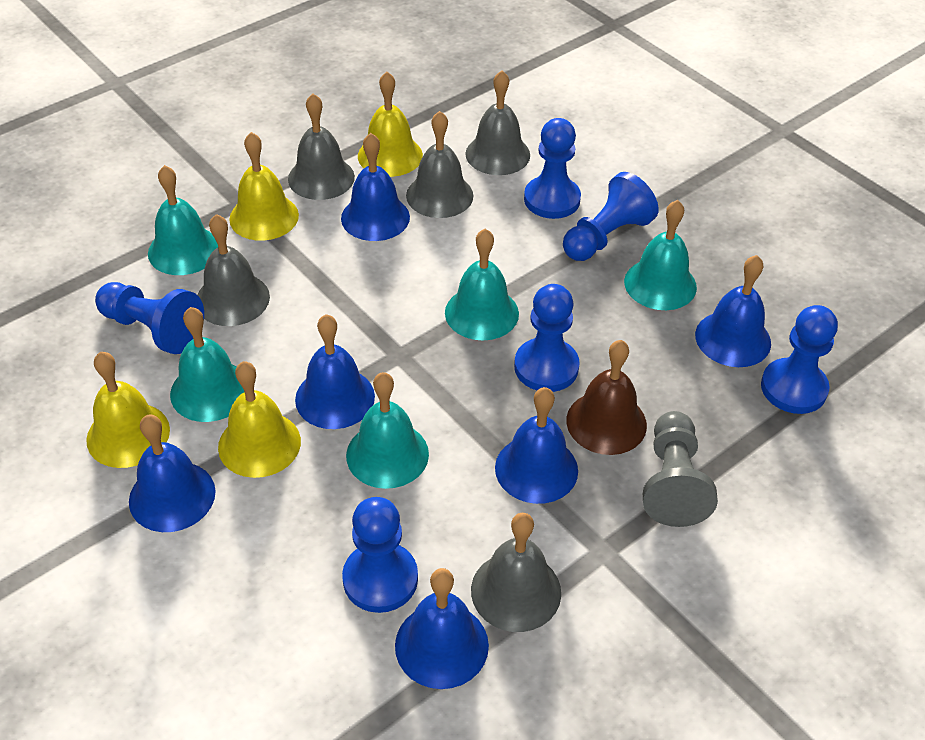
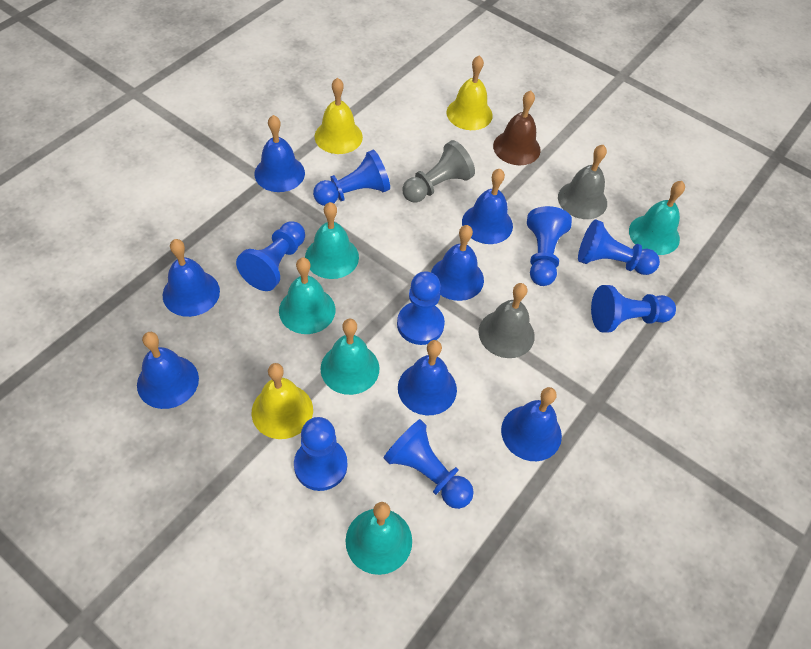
blue bell: [129,415,215,532] [295,314,375,429] [341,133,410,241] [395,568,489,689] [495,387,578,504] [695,255,771,367] = 6 -> [137,332,199,409] [163,239,220,317] [255,115,305,192] [398,340,457,415] [431,225,484,301] [462,169,513,244] [501,387,562,461] = 7
blue pawn: [95,282,204,354] [342,497,418,613] [514,284,580,392] [524,118,581,219] [563,172,659,261] [761,305,838,414] = 6 -> [236,221,305,291] [294,417,347,491] [313,150,390,206] [383,419,474,509] [397,272,445,345] [527,206,572,286] [578,219,660,275] [591,285,676,332] = 8
grey bell: [197,214,270,326] [288,94,355,200] [406,111,473,218] [465,70,530,175] [471,513,561,632] = 5 -> [479,283,535,358] [558,145,607,219] = 2
yellow bell: [86,352,170,468] [218,361,301,478] [229,132,299,241] [358,72,423,177] = 4 -> [252,363,313,439] [315,78,363,154] [447,56,493,130] = 3

